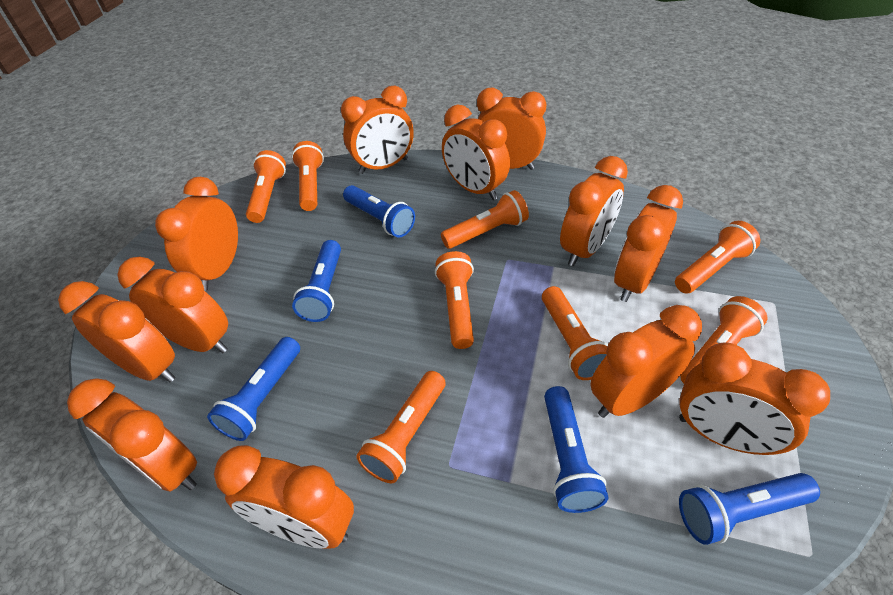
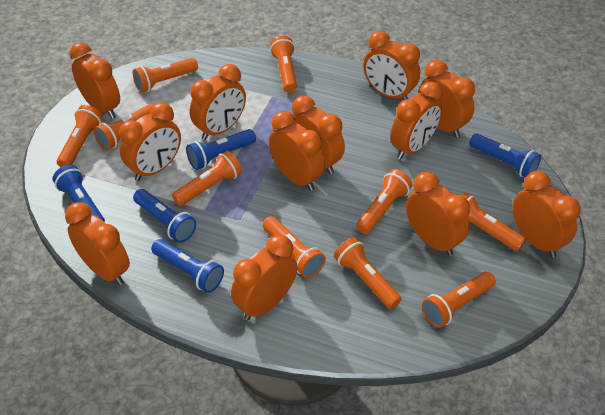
orange flashlight: [246,150,286,223] [292,141,324,211] [356,371,445,483] [435,251,474,349] [441,190,529,249] [542,286,608,380] [675,221,760,293] [680,296,767,383] = 8 -> [57,105,103,167] [93,104,155,150] [133,58,198,93] [172,151,242,206] [263,216,326,278] [270,36,297,93] [334,237,402,309] [356,169,412,234] [422,272,496,328] [462,192,526,251] = 10

